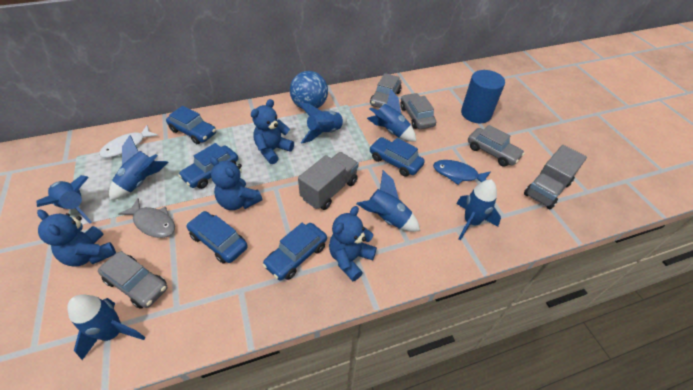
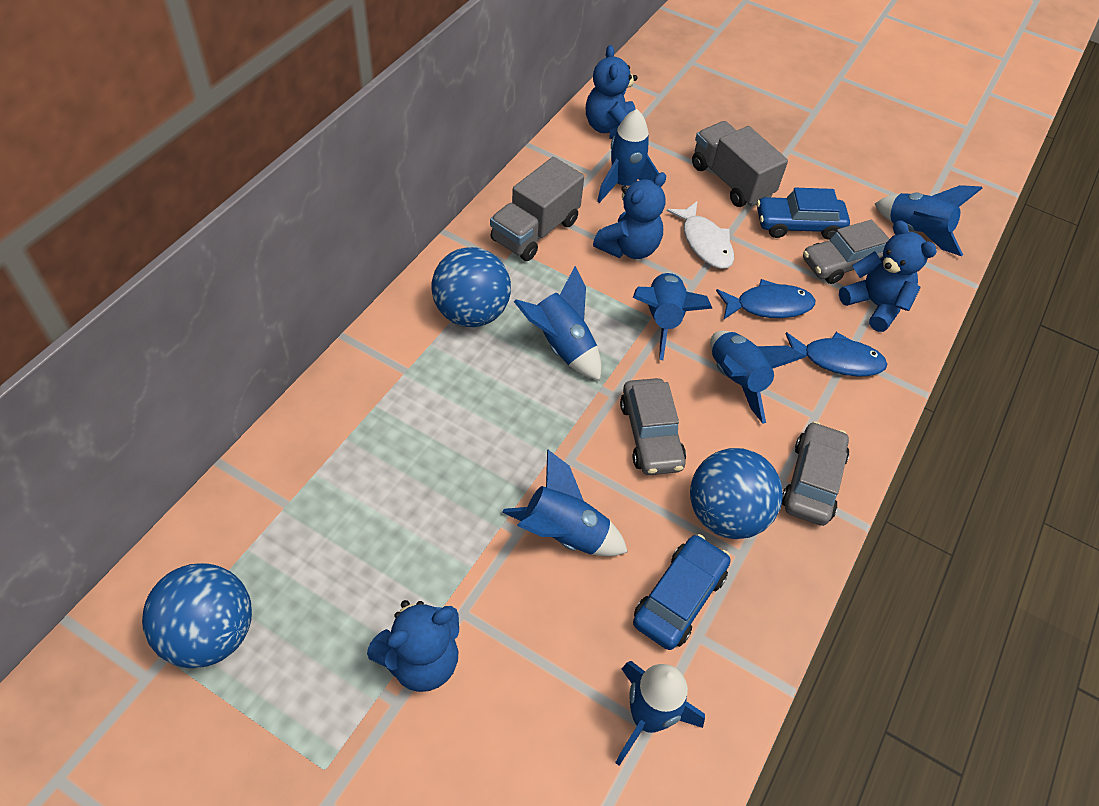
blue ball: [290,71,328,109] = 1 -> [142,563,252,668] [431,247,511,327] [690,448,783,539] = 3
blue car: [166,106,216,144] [178,143,238,189] [186,211,248,264] [262,223,327,280] [369,137,425,177] = 5 -> [633,534,730,650] [757,188,850,240] = 2
blue cylinder: [461,70,505,123] = 1 -> none = 0
blue fish: [433,160,491,185] = 1 -> [716,279,815,319] [785,332,887,377] = 2
grey car: [98,251,168,309] [370,73,401,108] [400,93,436,129] [468,125,525,167] = 4 -> [620,378,686,475] [782,421,849,526] [803,219,889,284] = 3
grey fish: [118,198,175,238] = 1 -> none = 0

